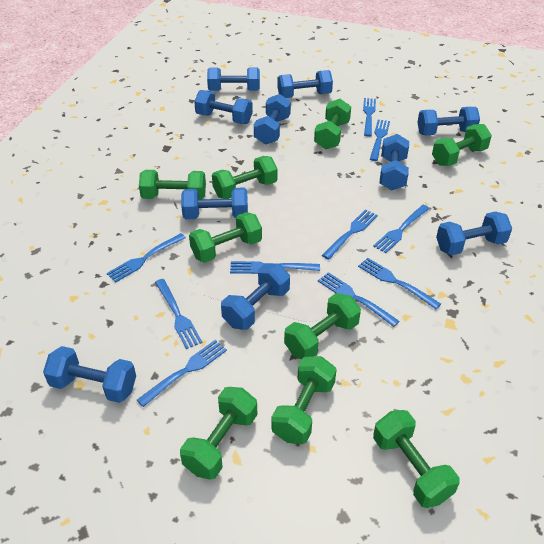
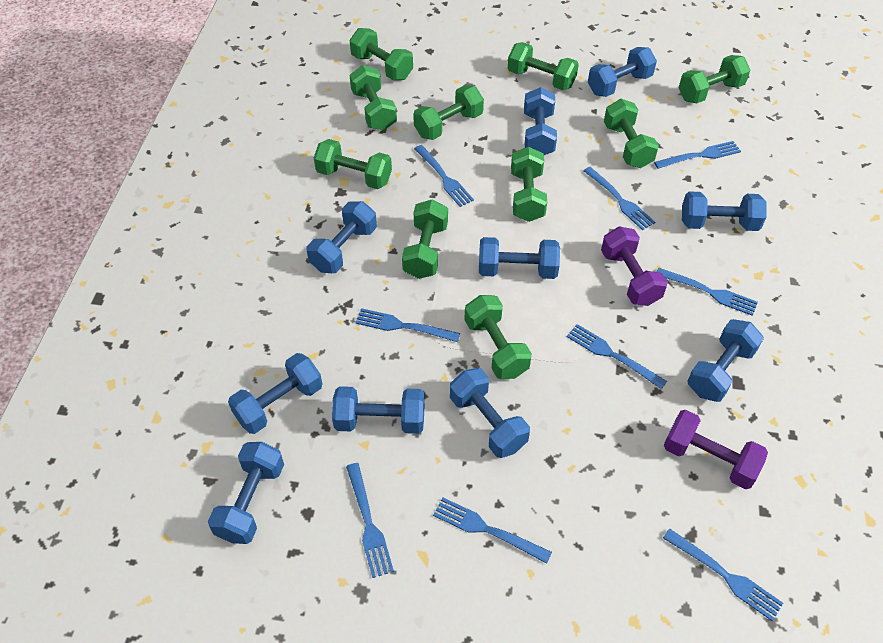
blue fork: [107,233,186,283] [137,340,227,407] [155,279,203,349] [230,261,320,274] [318,272,400,327] [322,209,378,260] [358,258,441,309] [363,98,376,137] [370,120,390,161] [373,205,430,253] = 10 -> [346,463,394,578] [355,308,460,342] [414,145,474,207] [433,497,552,564] [567,324,667,389] [584,167,655,230] [654,141,741,169] [656,268,758,316] [663,528,783,621] = 9
green dumbbell: [139,170,206,199] [180,387,257,480] [189,212,262,263] [212,156,278,199] [272,356,337,444] [284,293,361,359] [314,99,351,149] [373,410,459,508] [432,124,492,166] = 9 -> [314,139,392,189] [350,28,413,80] [350,65,397,130] [402,199,448,279] [413,85,484,140] [464,295,532,379] [508,42,579,90] [511,147,547,222] [604,99,659,168] [679,55,750,103] = 10
purple dumbbell: none = 0 -> [601,226,668,306] [664,410,768,489] = 2

